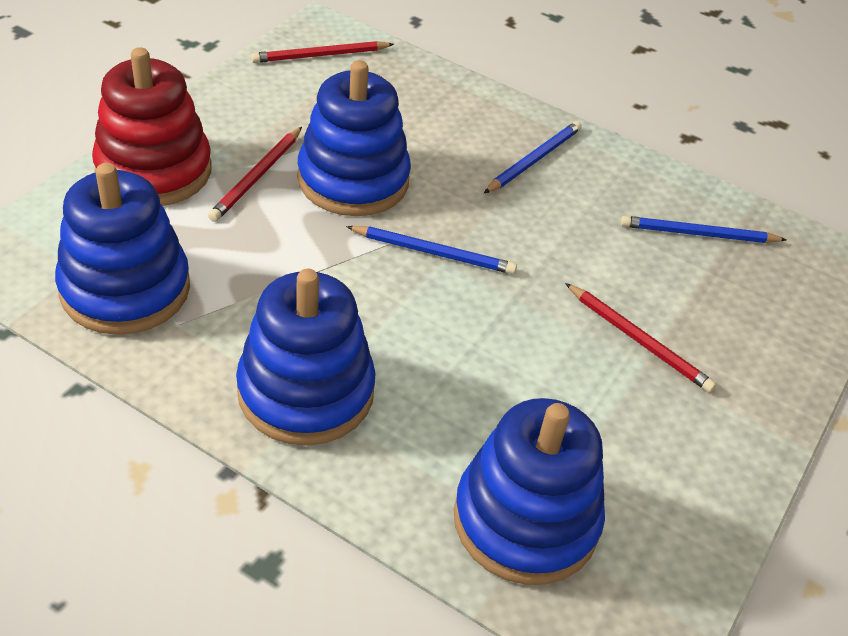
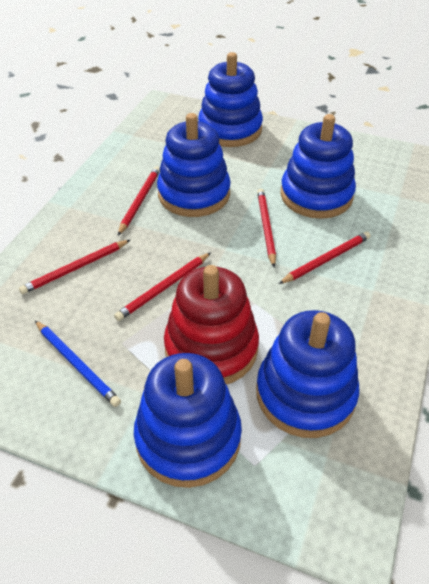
blue pencil: [346,226,517,274] [484,121,582,193] [621,216,786,243] = 3 -> [35,321,121,407] = 1
blue stacking toy: [55,163,190,335] [236,269,376,446] [297,60,411,216] [454,398,605,585] = 4 -> [134,353,242,488] [157,113,231,217] [198,52,263,147] [256,310,359,438] [281,114,356,219] = 5
red pencil: [208,127,302,222] [251,41,394,63] [565,283,716,392] = 3 -> [19,240,130,294] [114,252,211,321] [118,166,160,235] [257,189,276,267] [278,232,370,284] = 5

